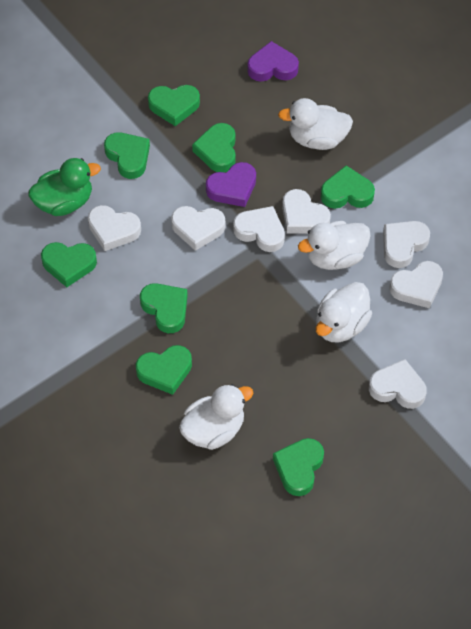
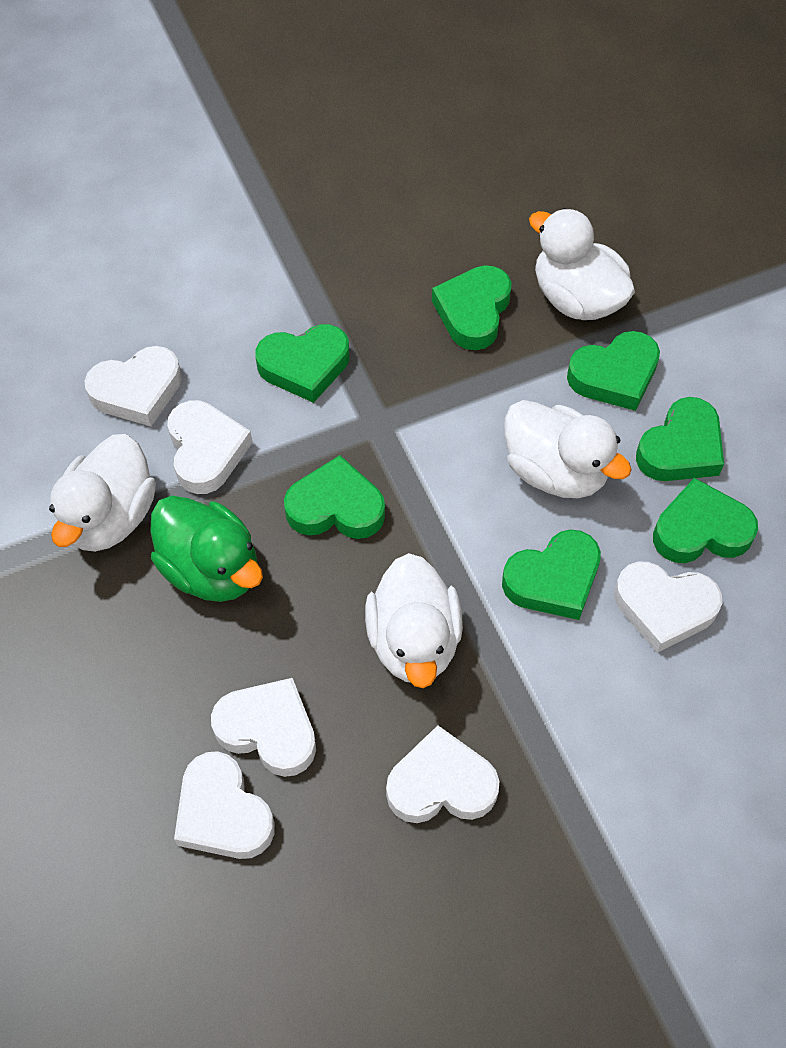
green heart: [41,242,97,287] [104,132,150,179] [136,345,192,395] [140,283,188,333] [148,85,200,126] [192,123,236,172] [273,438,324,496] [321,166,375,209] = 8 -> [255,324,349,403] [284,455,385,539] [432,265,512,350] [502,529,601,620] [567,331,660,411] [636,397,724,481] [653,478,758,563] = 7
purple heart: [206,162,256,207] [247,41,299,82] = 2 -> none = 0
white heart: [88,205,141,251] [171,206,225,251] [233,206,285,252] [282,189,331,234] [369,359,427,409] [383,221,430,268] [389,261,443,308] = 7 -> [85,346,182,426] [167,400,252,494] [174,751,275,859] [211,678,316,777] [386,725,499,823] [614,562,722,653] = 6

